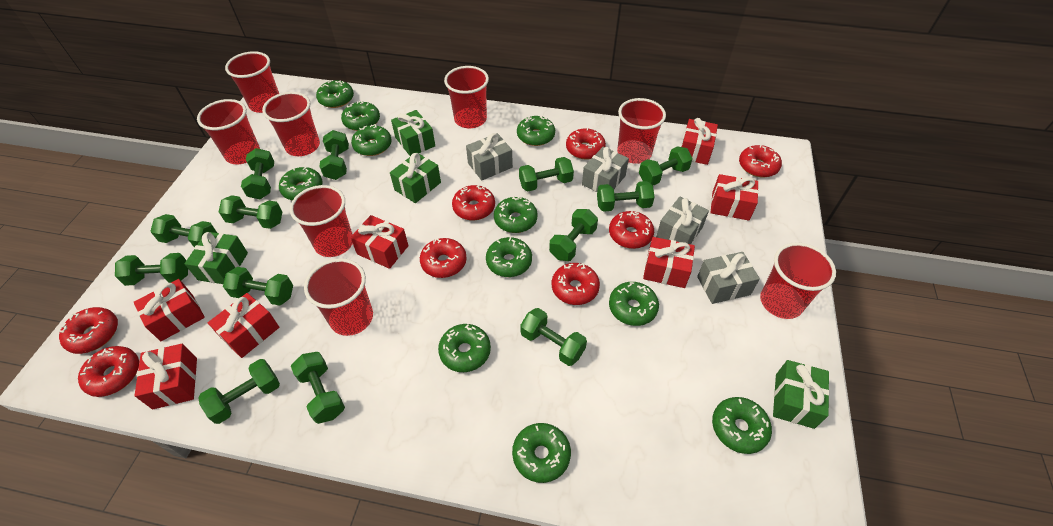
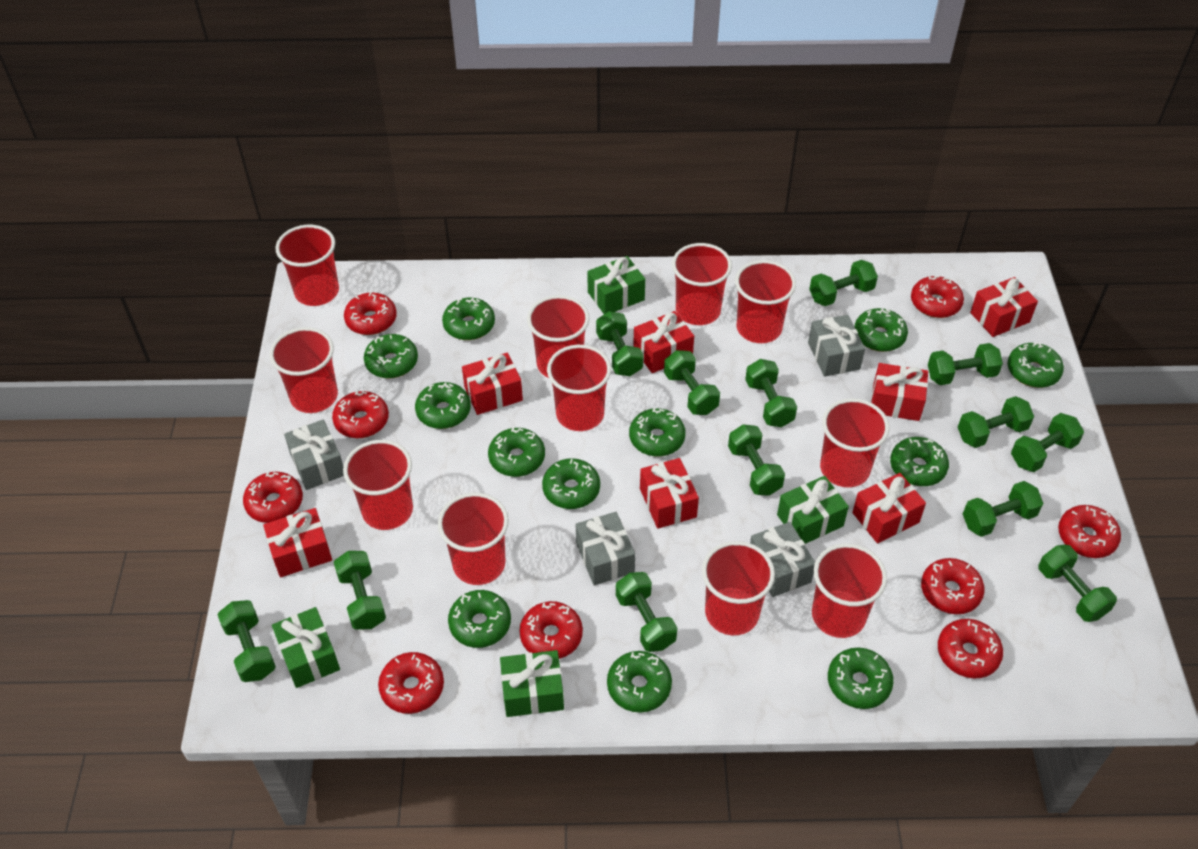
green donut: [279,167,323,200] [316,80,354,108] [341,101,380,131] [351,124,392,156] [438,324,491,372] [486,237,532,277] [494,196,537,233] [512,423,571,483] [517,116,555,146] [609,282,659,326] [712,397,772,454] = 11 -> [364,334,418,378] [415,382,471,429] [442,298,495,340] [448,590,511,648] [488,427,545,477] [542,458,600,509] [607,651,672,713] [629,408,686,456] [828,647,894,709] [854,308,908,352] [890,437,949,486] [1008,342,1064,388] = 12
red cup: [197,99,260,164] [225,51,279,113] [262,92,320,156] [290,185,353,257] [304,258,373,336] [444,66,489,128] [617,98,666,164] [760,242,836,319] = 8 -> [270,327,338,413] [276,225,339,306] [343,440,413,530] [438,493,509,585] [527,295,589,378] [547,345,611,431] [672,243,732,325] [702,541,775,635] [735,260,796,343] [812,543,887,638] [820,398,890,487] = 11
red donut: [59,307,118,354] [78,346,139,397] [420,238,467,278] [452,185,495,220] [552,263,600,305] [566,128,606,160] [609,211,654,249] [739,145,782,177] = 8 -> [243,472,303,523] [332,391,389,438] [344,292,397,335] [378,652,444,714] [519,601,583,659] [911,276,964,318] [921,558,985,614] [938,619,1003,678] [1058,505,1121,558] = 9

